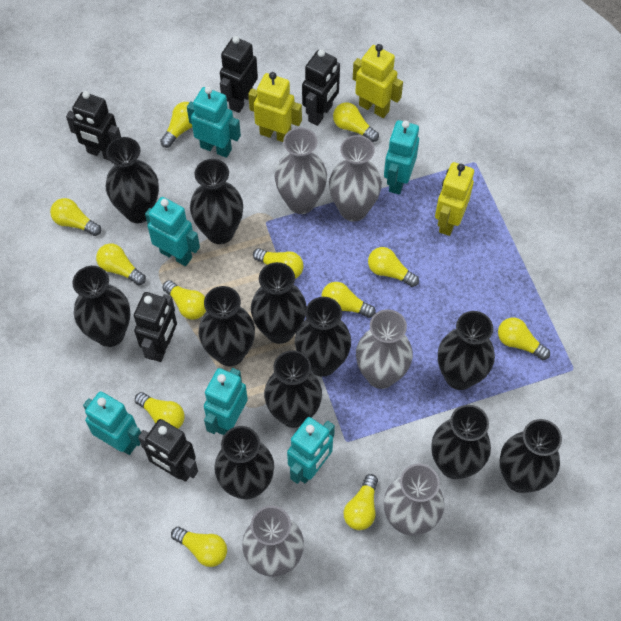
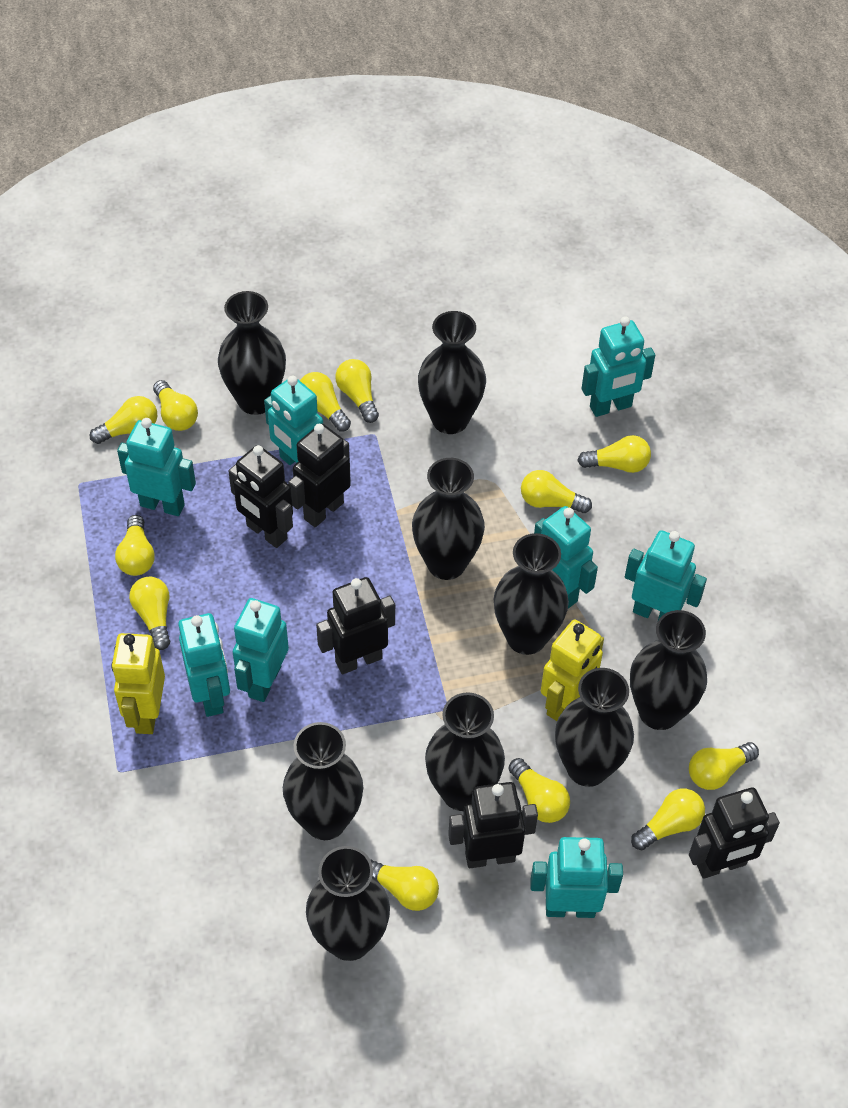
black vase: [73,266,130,347] [106,137,159,223] [190,159,243,244] [199,286,255,366] [214,426,274,500] [251,262,306,344] [264,350,322,428] [295,297,351,377] [431,405,491,479] [438,311,495,390] [500,419,562,493] = 11 -> [218,291,286,415] [283,722,363,840] [306,846,390,961] [412,458,485,580] [418,311,486,434] [425,692,505,811] [494,533,569,655] [555,668,634,787] [630,610,707,730] = 9
grey vase: [242,506,304,577] [275,128,327,214] [329,135,382,222] [356,309,413,389] [384,464,444,536] = 5 -> none = 0
turquoise robot: [83,391,141,455] [145,197,200,266] [187,86,241,158] [204,368,248,435] [287,417,335,484] [384,120,419,194] = 6 -> [117,418,196,516] [178,613,230,717] [233,598,289,702] [264,376,323,465] [530,837,623,918] [534,506,598,609] [582,317,655,417] [625,530,707,620] = 8
yellow robot: [248,72,302,142] [353,44,403,118] [435,162,474,236] = 3 -> [111,633,165,734] [541,620,604,721] = 2

